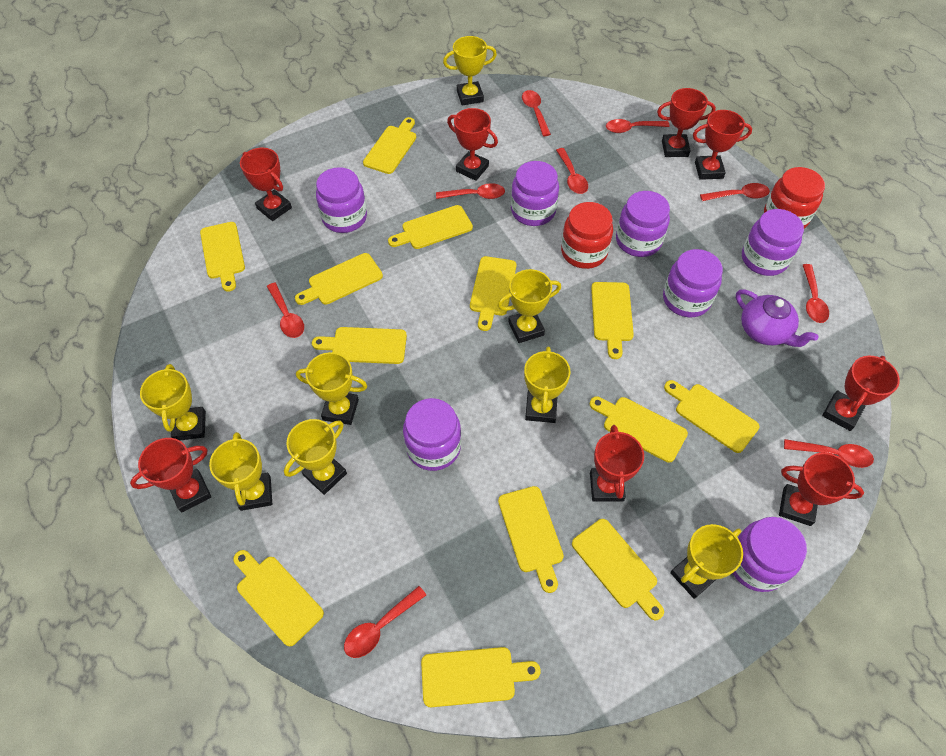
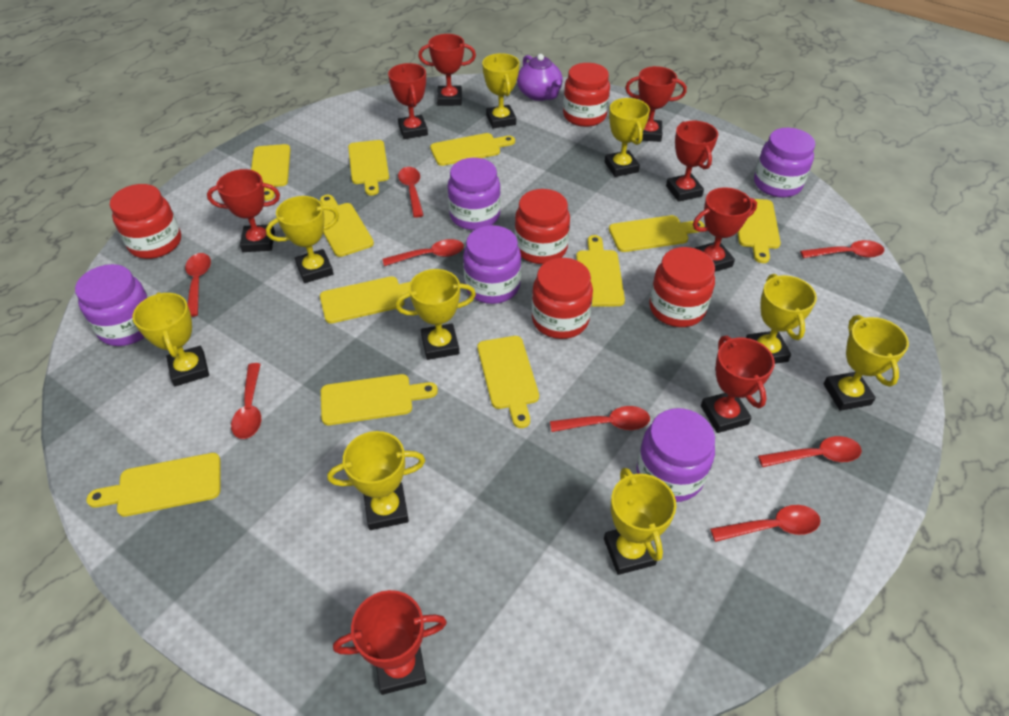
purple jar: [316,167,367,233] [403,398,461,471] [511,161,559,226] [616,191,670,257] [663,249,723,317] [732,517,807,592] [742,209,804,276] = 7 -> [75,264,148,346] [448,158,501,230] [463,225,521,304] [637,408,715,502] [754,128,815,198] = 5
red jar: [561,202,613,269] [764,167,825,228] = 2 -> [110,184,181,259] [515,189,570,264] [532,258,593,339] [563,63,610,127] [649,247,715,327] = 5
red spoon: [267,283,304,338] [344,586,426,658] [436,183,505,199] [522,90,551,136] [556,148,588,194] [606,119,670,133] [700,183,770,201] [784,439,874,468] [803,264,829,323] = 9 -> [185,253,211,317] [231,363,261,439] [382,239,464,266] [398,167,424,218] [550,406,650,432] [710,505,821,542] [758,436,862,467] [800,240,885,258] = 8
yellow cutting board: [200,222,245,292] [233,550,324,646] [295,253,383,305] [312,327,407,364] [363,117,416,174] [388,205,473,249] [421,647,541,707] [470,256,516,331] [498,486,564,593] [572,519,664,620] [590,396,688,463] [591,282,634,359] [664,380,760,453] = 13 -> [86,453,221,517] [251,144,291,201] [320,195,374,257] [320,276,410,324] [321,374,438,425] [348,140,389,196] [430,133,515,166] [477,336,539,428] [576,235,625,307] [609,215,705,252] [737,199,781,263] = 11
yellow trophy: [140,364,206,441] [209,432,272,511] [284,419,347,495] [296,352,367,425] [443,36,497,105] [497,269,561,343] [524,346,571,423] [670,524,743,599] = 8 -> [133,292,209,386] [266,196,339,283] [327,431,425,530] [395,269,476,360] [482,53,519,128] [604,468,676,575] [605,98,650,177] [746,274,817,364] [824,315,909,411] = 9

